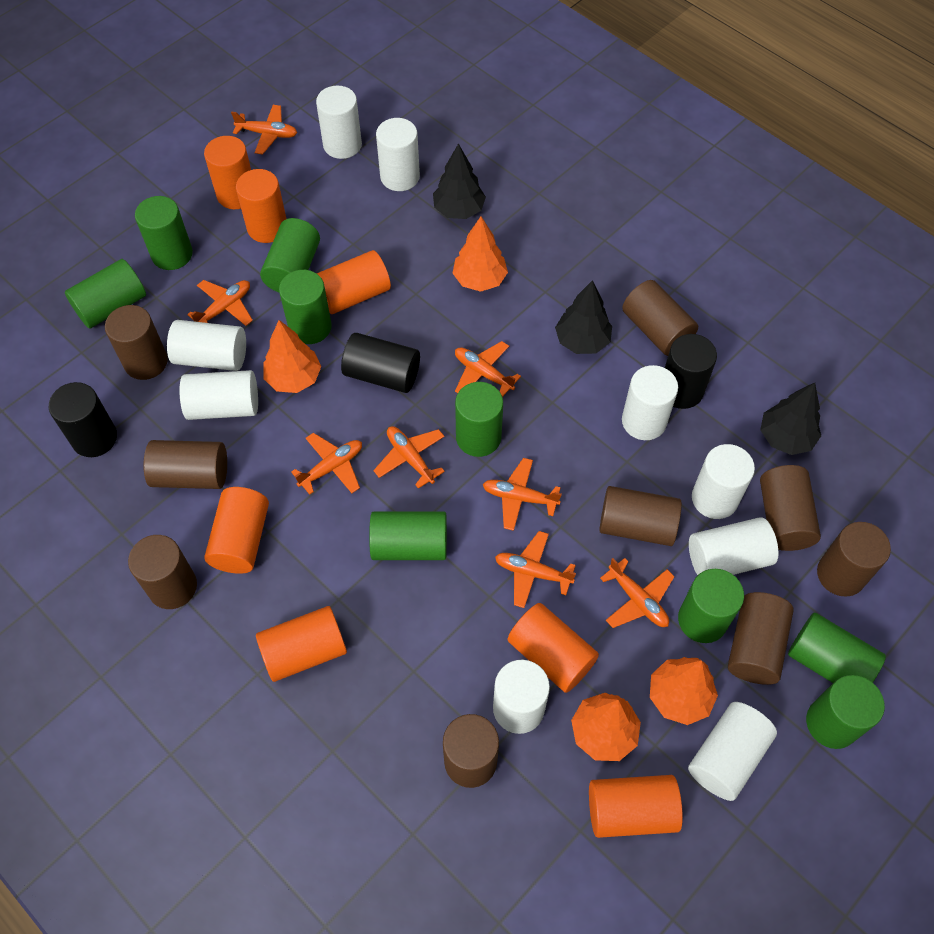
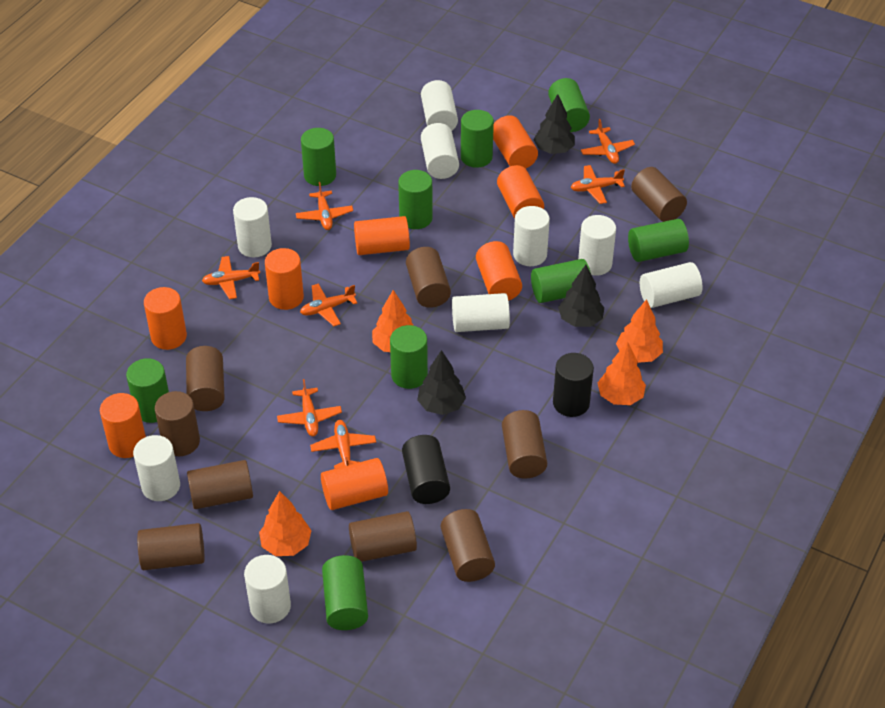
black cylinder: [49,382,117,457] [341,333,420,393] [665,334,717,409] = 3 -> [402,435,450,504] [553,353,594,417] = 2
orange cylinder: [204,136,251,209] [204,487,269,574] [236,169,286,243] [256,606,347,682] [317,250,391,314] [507,603,599,693] [589,775,683,838] = 7 -> [100,393,146,458] [144,287,187,350] [265,248,304,310] [321,458,388,510] [354,216,410,255] [476,241,522,301] [493,115,538,169] [497,165,544,218] = 8
orange plane: [187,280,253,326] [231,105,297,155] [291,433,362,495] [373,426,445,489] [455,341,521,397] [483,458,562,531] [495,531,576,608] [600,558,675,628] = 8 -> [202,256,260,299] [277,379,342,436] [296,182,353,230] [300,283,358,326] [310,420,376,469] [570,165,625,204] [581,119,635,164] = 7

